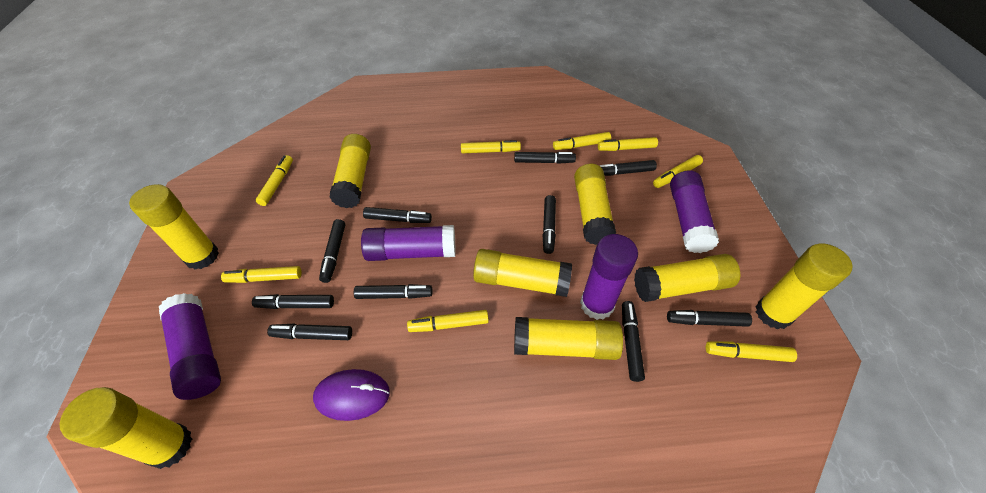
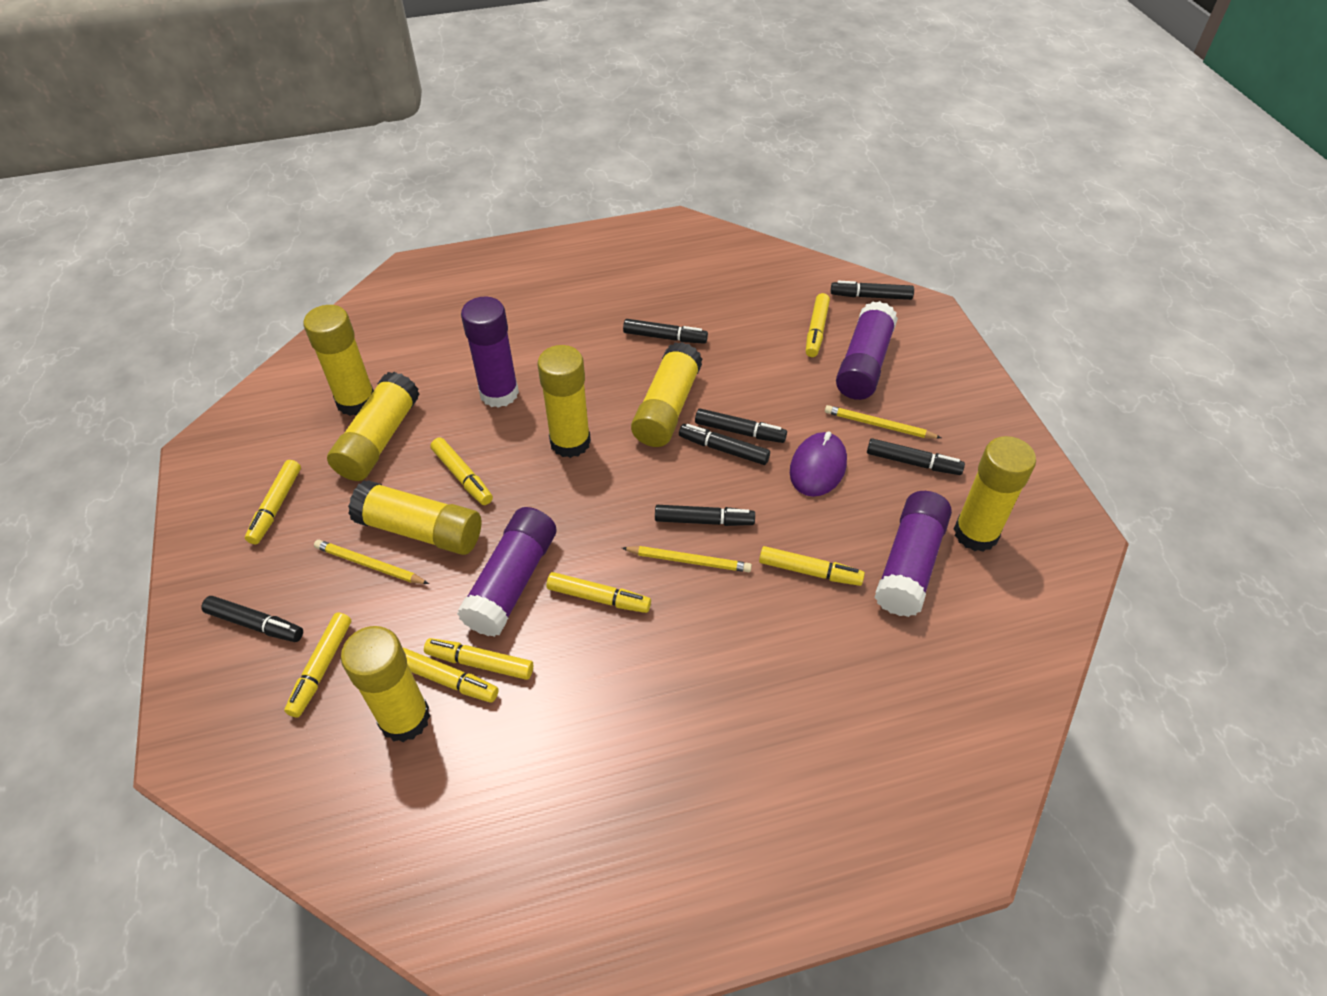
black marker: [252,294,334,309] [267,324,352,340] [319,219,345,283] [354,284,432,299] [363,207,432,223] [514,152,576,164] [542,195,556,254] [600,160,657,176] [622,301,645,382] [667,310,752,327] = 10 -> [201,596,303,642] [623,319,708,344] [655,505,755,526] [679,424,770,465] [695,409,787,443] [831,281,914,300] [867,438,965,475] = 7
yellow glue stick: [60,387,192,469] [129,184,219,270] [329,134,371,208] [473,249,572,297] [514,317,623,360] [574,164,616,245] [634,254,740,302] [755,244,853,329] = 8 -> [303,305,374,416] [327,372,419,481] [341,626,430,742] [348,480,481,555] [538,345,591,458] [631,342,703,447] [954,436,1036,552] = 7
yellow pencil: none = 0 -> [314,540,429,584] [622,546,752,572] [825,405,941,439] = 3

